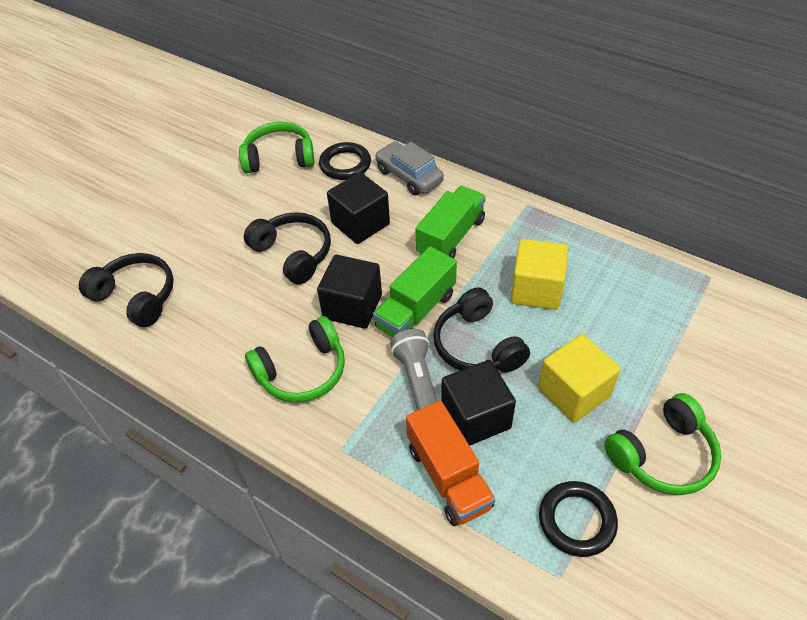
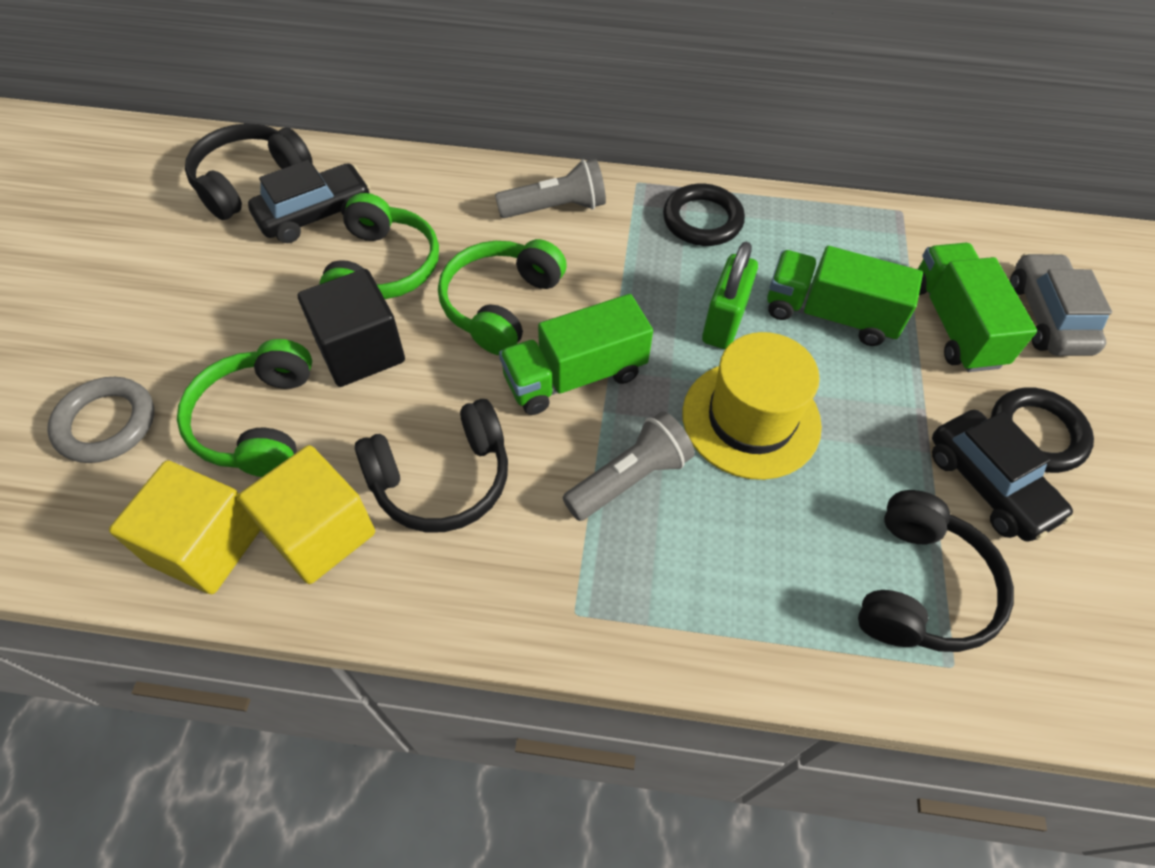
black car: none = 0 -> [248,160,371,243] [932,410,1074,542] = 2
black cube: [317,255,382,329] [327,172,390,244] [441,360,516,446] = 3 -> [298,269,405,387] = 1
green padlock: none = 0 -> [702,242,758,349] = 1
green truck: [373,246,457,337] [415,186,486,258] = 2 -> [499,294,653,415] [767,246,923,346] [918,243,1037,372] = 3
grey flashlight: [390,329,437,410] = 1 -> [495,159,606,218] [563,411,695,521] = 2
grey ring: none = 0 -> [47,377,154,463] = 1
orange truck: [406,401,495,526] = 1 -> none = 0
yellow hat: none = 0 -> [682,332,822,480] = 1

